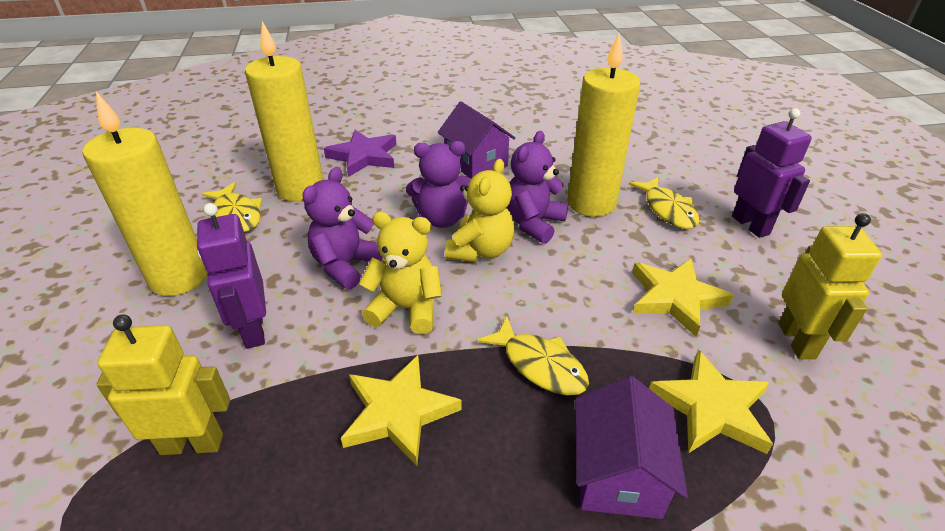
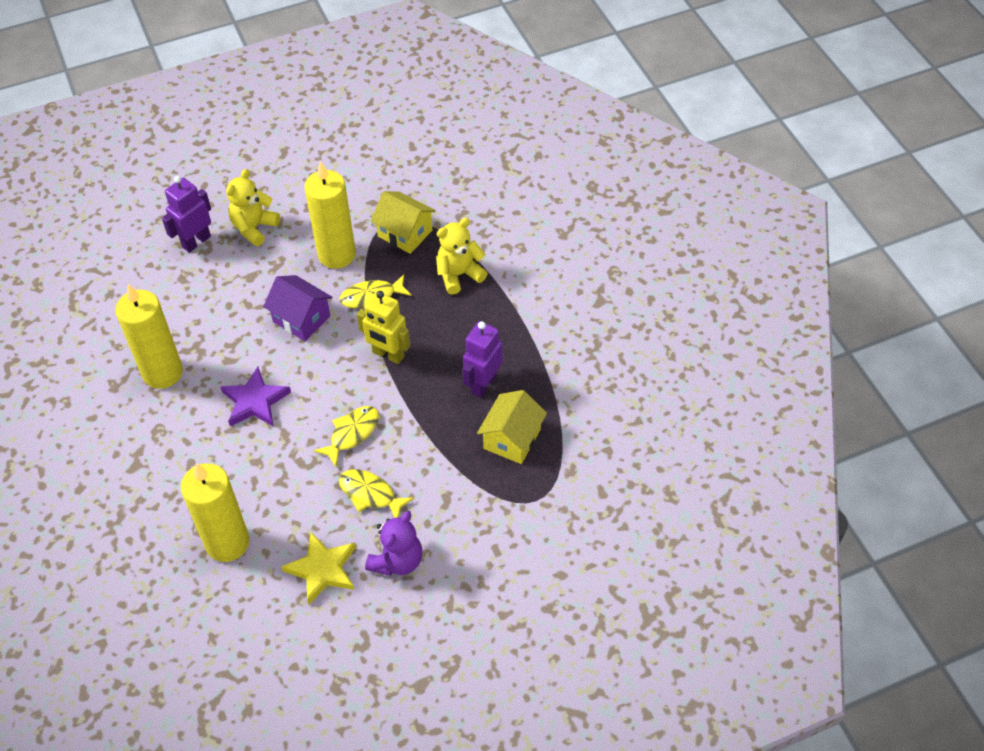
purple house: [438,101,515,179] [575,376,688,519] = 2 -> [263,275,332,341] = 1
purple teddy bear: [302,167,383,289] [406,141,471,228] [507,131,568,244] = 3 -> [365,511,423,576] = 1
yellow house: none = 0 -> [371,191,436,254] [477,390,547,464] = 2
yellow robot: [96,315,230,455] [779,213,882,359] = 2 -> [357,291,410,364] = 1
yellow star: [341,355,462,466] [632,259,734,337] [649,350,773,454] = 3 -> [281,532,356,605] = 1

